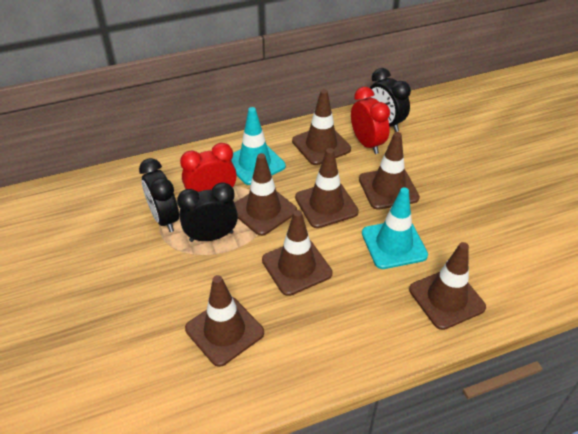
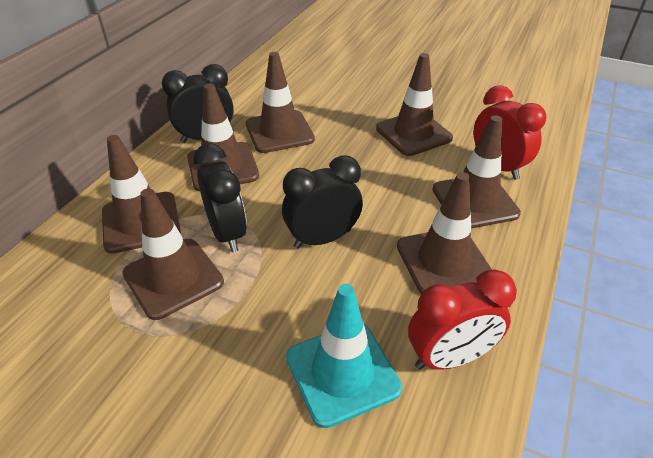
turquoise traffic cone: [231,107,286,185] [362,187,428,269] = 2 -> [286,284,402,428] = 1

